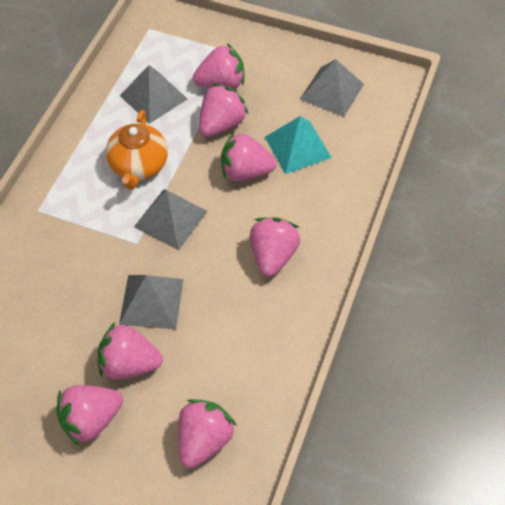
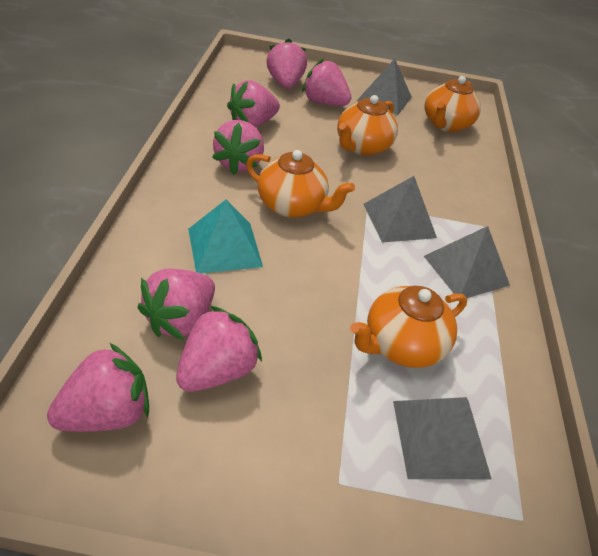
orange teapot: [106,110,168,190] = 1 -> [246,150,355,218] [337,95,398,156] [351,286,467,368] [424,76,481,132] = 4

